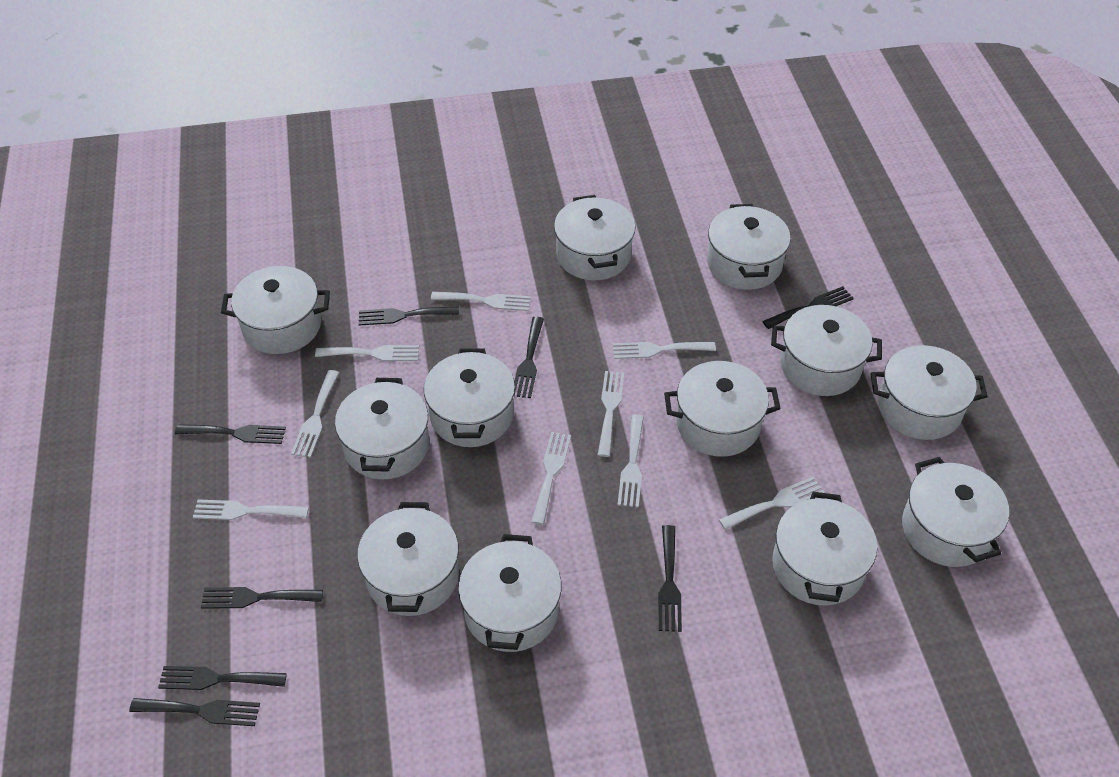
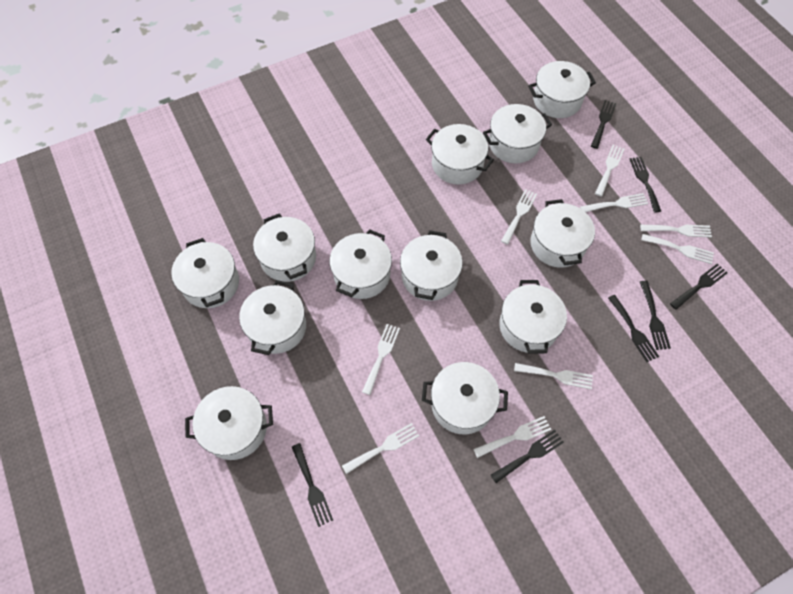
black fork: [129,698,260,726] [158,666,287,690] [175,424,286,444] [201,587,323,609] [359,307,459,326] [514,317,544,398] [658,525,682,632] [762,286,854,329] = 8 -> [292,443,333,527] [491,430,564,483] [591,100,616,149] [608,295,659,362] [630,157,661,213] [640,281,671,350] [670,263,727,310] = 7

